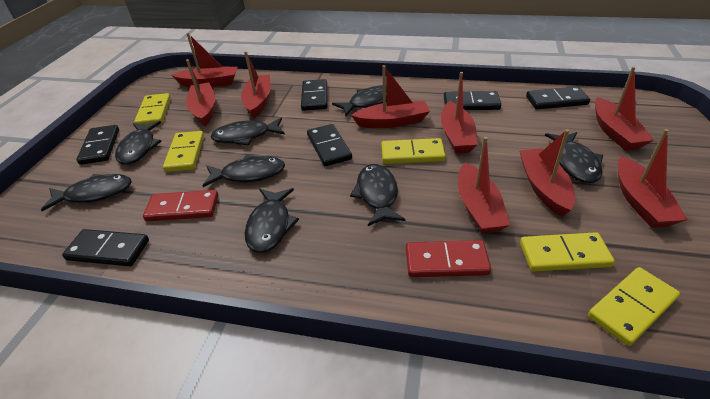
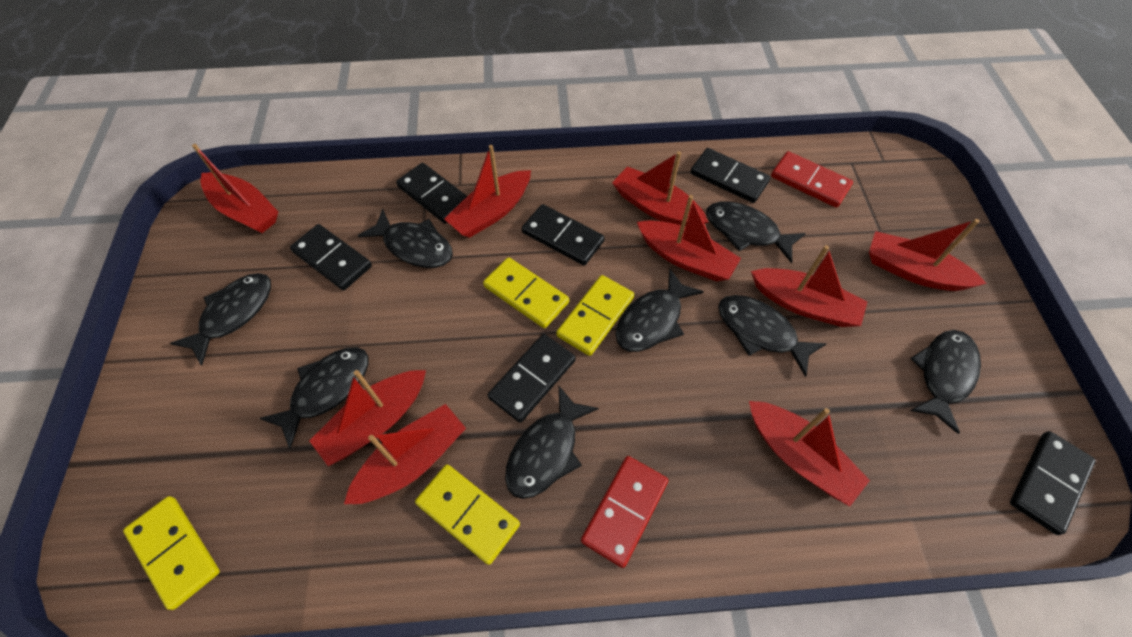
yellow domino: [134,93,171,125] [163,131,204,172] [381,138,446,164] [520,232,615,271] [588,267,680,346] = 5 -> [123,496,220,610] [415,464,520,565] [483,257,569,328] [556,275,634,356] = 4

